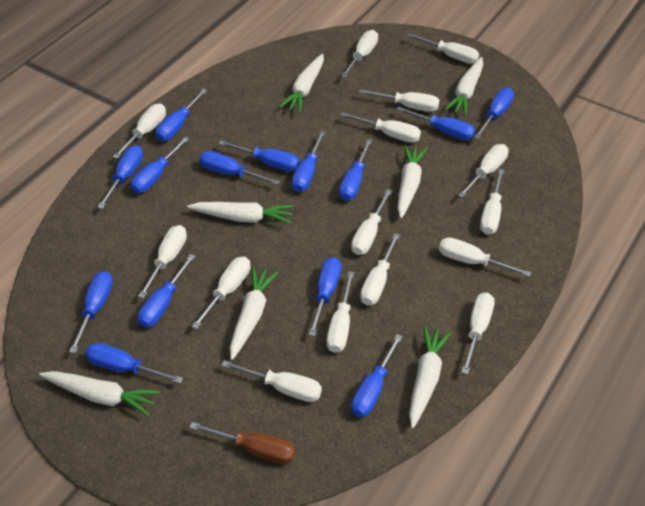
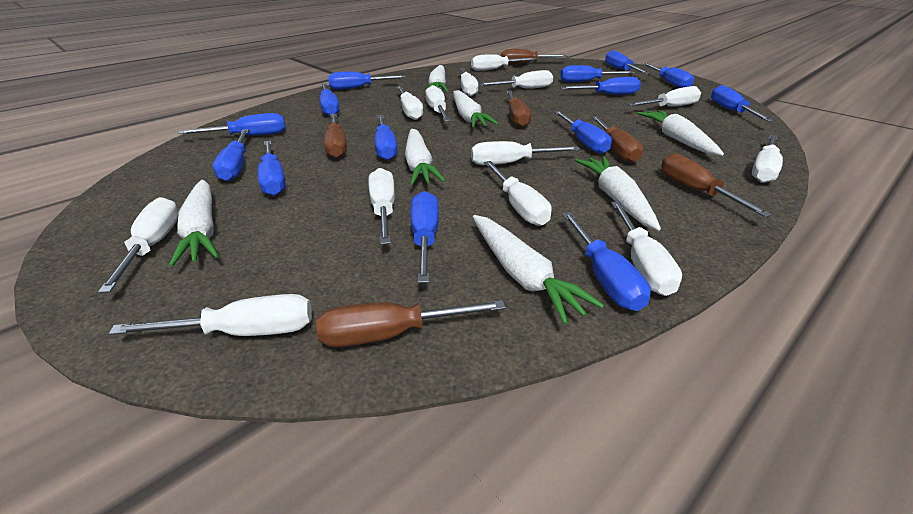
brown screwdriver: [189,422,296,464] = 1 -> [316,300,506,347] [324,114,347,158] [501,49,567,64] [506,91,531,127] [591,116,644,163] [661,153,772,217] = 6
white screwdriver: [113,104,166,159] [138,225,187,299] [191,257,250,329] [221,360,322,402] [326,271,355,353] [341,30,378,78] [341,112,421,143] [351,189,392,255] [359,89,439,112] [360,233,400,305] [407,33,479,63] [439,237,531,277] [458,144,509,198] [461,293,495,375] [480,169,504,235] = 15 -> [98,197,179,293] [109,294,312,336] [368,168,395,245] [397,86,423,120] [425,85,450,121] [459,68,478,96] [471,54,537,71] [471,141,580,165] [479,70,553,88] [484,161,552,226] [611,202,682,296] [628,86,701,107] [752,135,783,183] = 13

